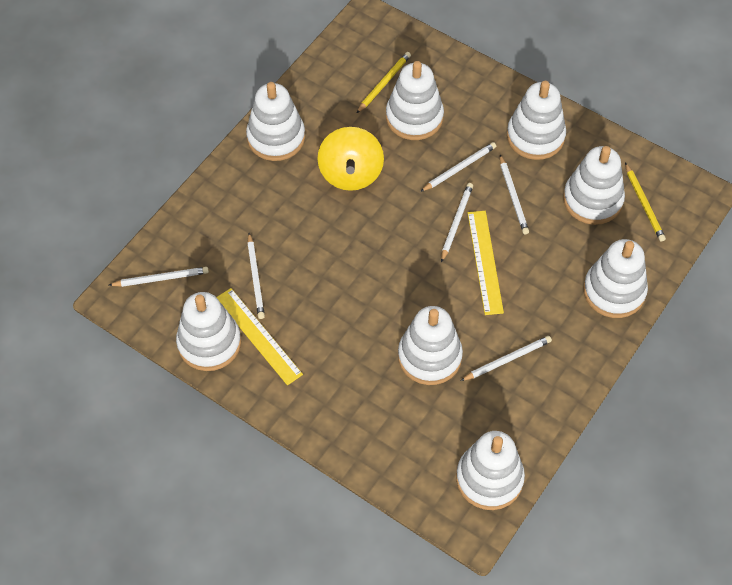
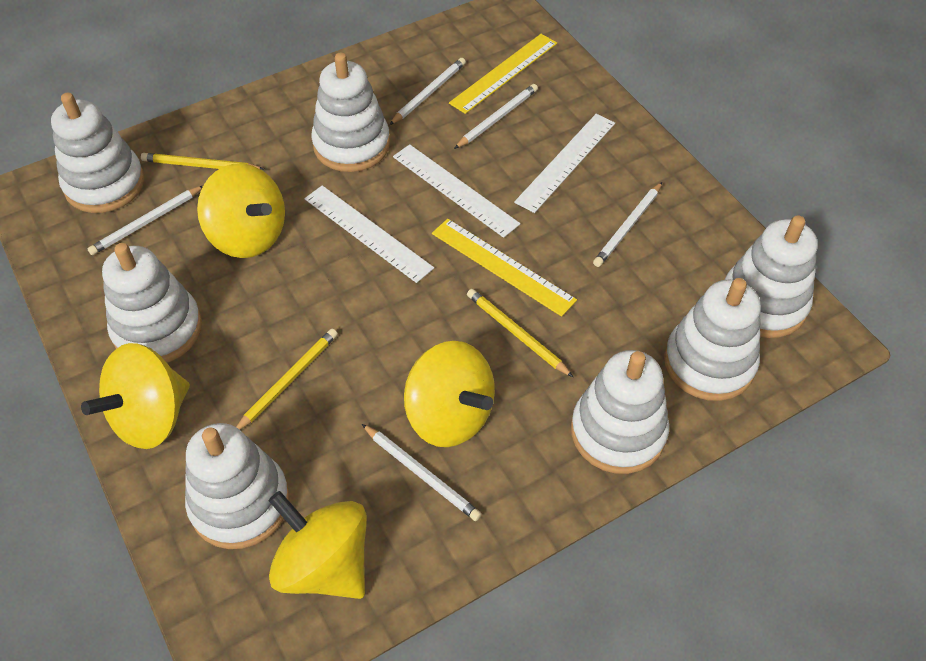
white pencil: [109,267,209,287] [247,233,265,319] [420,142,496,192] [441,183,473,262] [460,336,552,381] [500,155,529,234] = 6 -> [88,186,203,255] [362,424,482,521] [389,58,466,125] [454,84,538,149] [593,182,662,267] = 5
white ruler: none = 0 -> [304,185,434,283] [393,144,520,238] [514,114,615,213] = 3
white stacking toy: [176,292,241,371] [246,82,305,161] [386,61,444,140] [398,306,463,385] [456,431,525,510] [507,81,566,160] [563,146,625,225] [583,239,648,318] = 8 -> [51,93,145,213] [102,243,202,363] [185,423,290,549] [311,53,390,172] [571,350,669,474] [664,278,761,401] [725,215,818,338] = 7
yellow pencil: [357,52,411,113] [625,163,666,242] = 2 -> [141,153,264,170] [236,329,338,430] [467,289,573,377] = 3
yellow spinning top: [318,127,384,191] = 1 -> [81,343,190,449] [197,164,285,258] [269,491,367,599] [404,341,495,447] = 4

